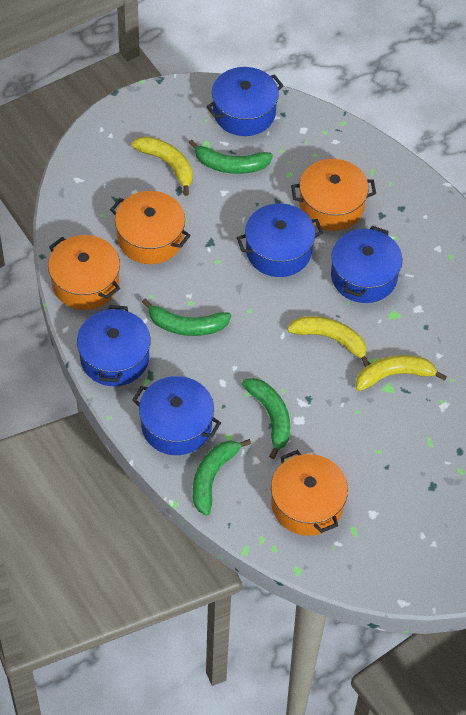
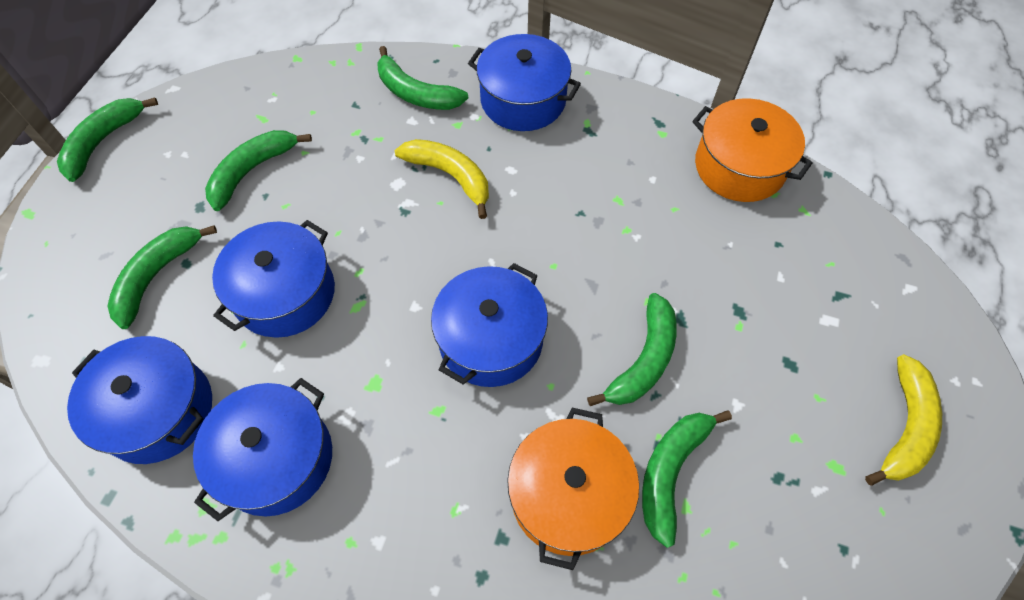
green banana: [142,299,231,336] [189,140,273,174] [193,439,251,516] [242,378,290,459] = 4 -> [57,98,158,182] [107,225,217,329] [205,130,312,211] [377,46,468,110] [587,293,677,406] [642,410,732,548] = 6
orange pot: [48,235,120,310] [110,191,191,264] [271,450,348,536] [291,159,376,231] = 4 -> [507,408,639,570] [692,98,813,202] = 2
yellow banana: [132,136,193,196] [287,316,370,367] [356,355,447,391] = 3 -> [395,139,489,219] [865,354,942,486] = 2

